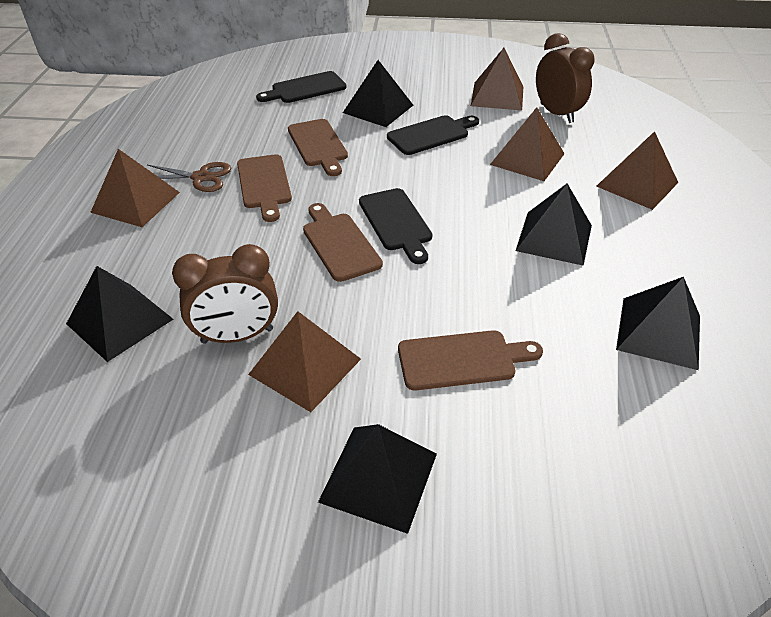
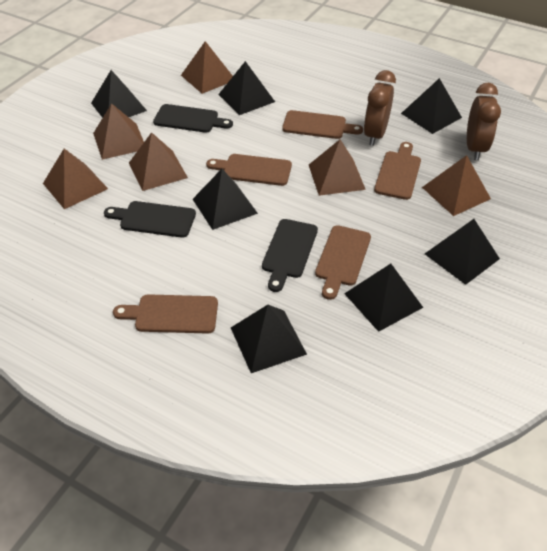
black pyramid: [66,266,173,362] [318,424,437,534] [343,60,413,127] [516,183,592,266] [616,277,700,370] = 5 -> [91,70,147,118] [193,169,258,230] [218,61,275,115] [231,305,307,373] [344,264,423,332] [401,78,462,134] [425,219,500,285] = 7
brown cutting board: [237,154,292,222] [288,119,348,176] [303,203,383,282] [398,330,543,390] = 4 -> [113,294,218,334] [206,154,292,186] [282,110,363,139] [315,225,371,300] [374,142,421,200] = 5
brown pyramid: [90,149,180,227] [248,311,361,412] [471,48,523,111] [490,107,565,181] [596,131,678,210] = 5 -> [43,148,108,209] [93,103,144,160] [129,132,188,191] [181,41,233,94] [309,139,366,196] [422,155,491,216] = 6
brown scissors: [148,162,231,192] = 1 -> none = 0

